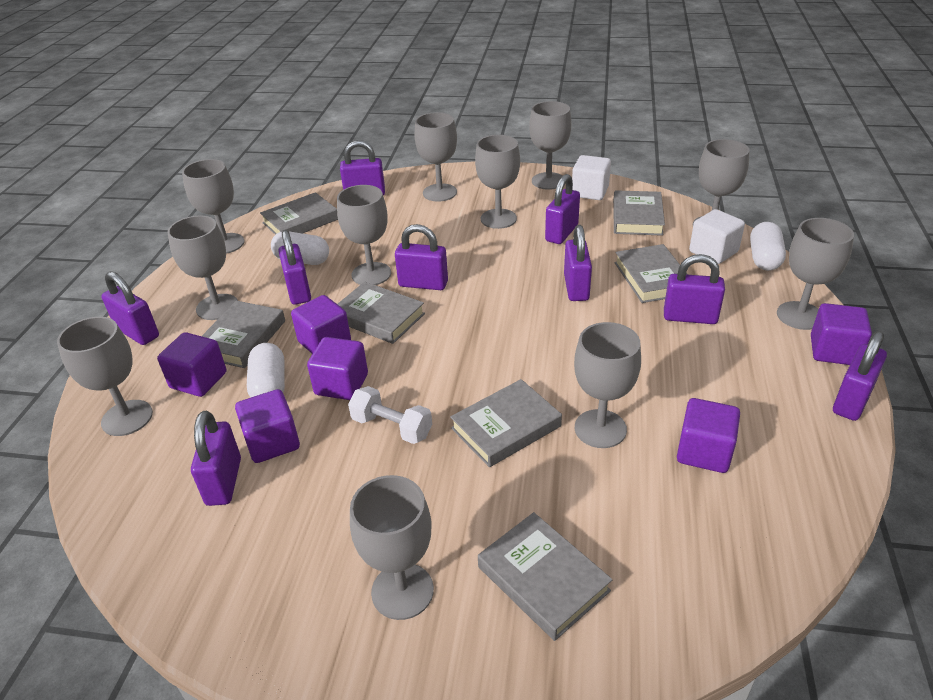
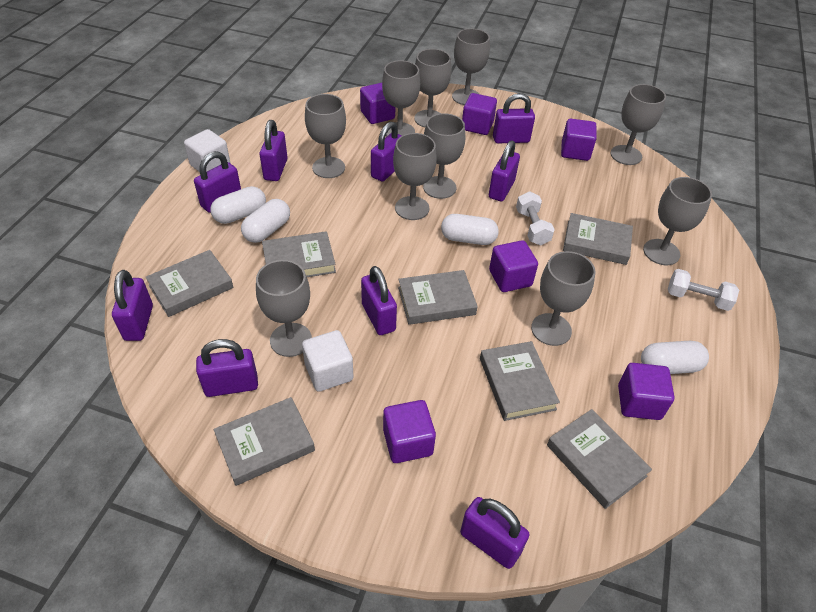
grey goblet: [57,317,153,436] [167,216,238,320] [182,159,244,254] [337,185,391,285] [350,475,434,620] [415,112,457,202] [475,135,520,229] [529,101,572,190] [574,322,641,448] [693,139,750,224] [777,218,854,330] = 11 -> [256,260,312,357] [305,94,346,178] [382,60,420,136] [393,133,437,220] [414,49,452,127] [423,113,465,199] [452,28,490,105] [531,251,595,346] [611,84,666,165] [643,177,712,265] = 10
white capsule: [247,343,285,398] [271,231,329,265] [750,222,786,271] = 3 -> [210,186,266,224] [241,199,290,243] [441,214,499,245] [641,341,709,374] = 4
white dumbbell: [348,386,432,444] = 1 -> [516,191,555,245] [668,269,739,311] = 2

